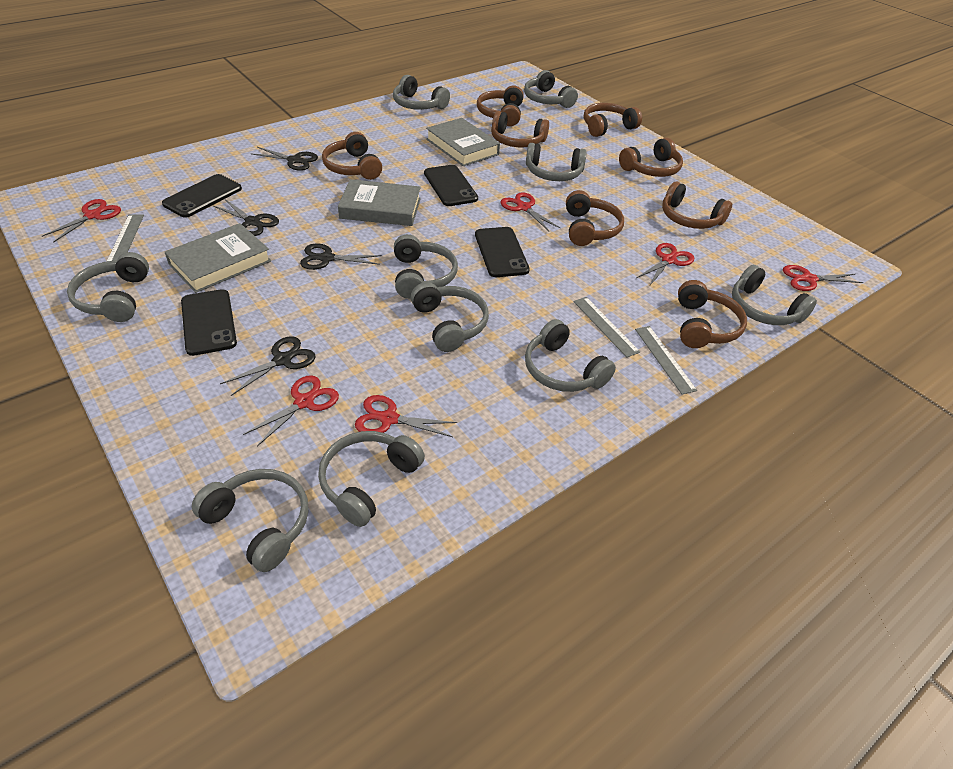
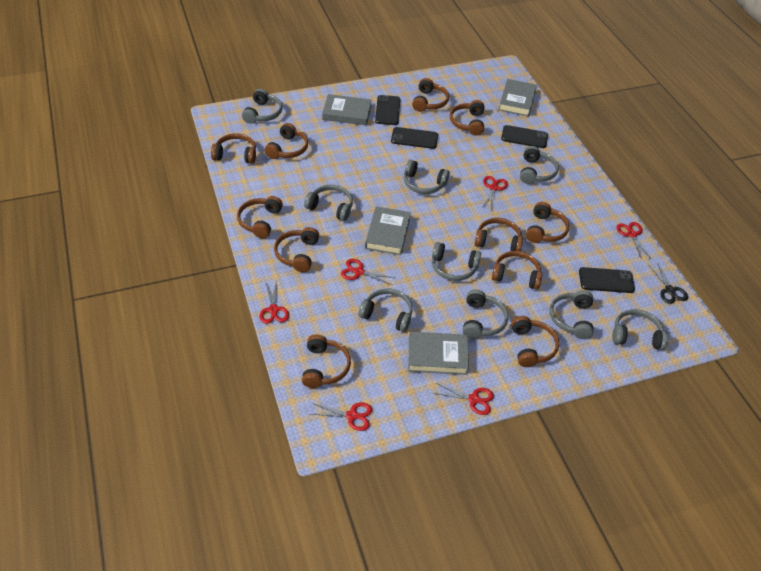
black scissors: [213,199,279,236] [220,336,316,396] [250,147,318,171] [300,243,382,270] = 4 -> [648,263,688,304] = 1
brown headphones: [322,132,382,180] [477,85,524,126] [491,111,549,147] [566,190,624,246] [584,103,642,137] [619,138,683,177] [662,182,732,229] [678,280,747,348] = 8 -> [211,133,256,164] [237,196,283,238] [265,123,308,159] [274,227,319,272] [302,334,351,388] [412,78,449,112] [450,100,484,136] [475,218,523,251] [492,251,542,289] [511,316,559,367] [526,202,569,243] = 11
grey book: [164,223,271,293] [338,179,421,226] [426,118,500,166] = 3 -> [322,94,372,125] [365,206,411,255] [408,332,469,375] [499,79,537,116] = 4
grey headphones: [67,252,149,322] [192,469,309,572] [318,431,425,527] [393,75,450,110] [394,234,458,299] [411,282,489,352] [524,70,578,108] [525,319,616,392] [526,143,587,181] [732,265,817,325] = 10 -> [242,89,282,124] [304,185,353,221] [359,289,413,332] [404,160,450,194] [432,242,481,281] [463,289,508,339] [520,146,559,184] [549,290,594,339] [612,309,668,350] = 9
grey ruler: [107,215,144,261] [573,297,640,358] [635,326,697,394] = 3 -> none = 0

